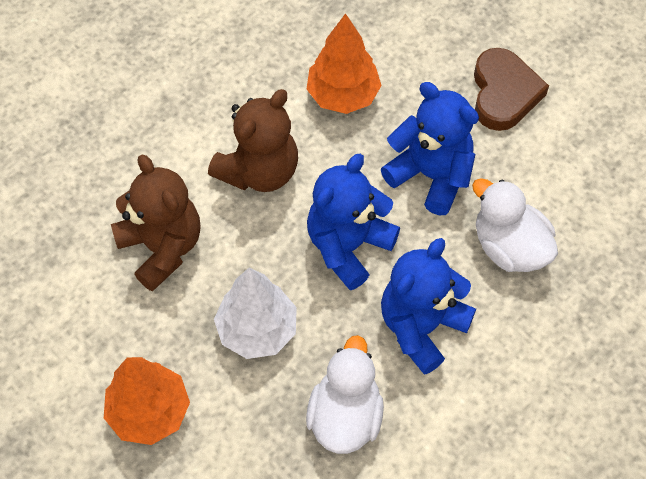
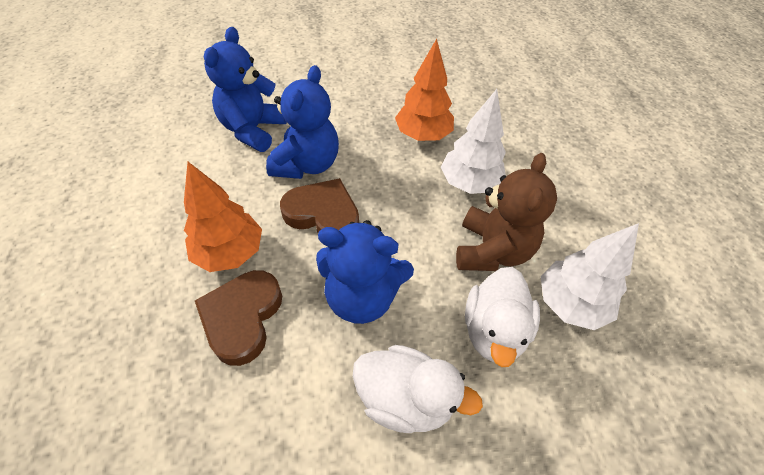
brown heart: [474,48,549,131] = 1 -> [195,270,282,366] [280,178,359,233] = 2
brown teddy bear: [111,155,201,292] [208,89,298,192] = 2 -> [456,153,557,271] = 1
white tree: [214,267,297,359] = 1 -> [441,89,506,194] [541,223,639,330] = 2

